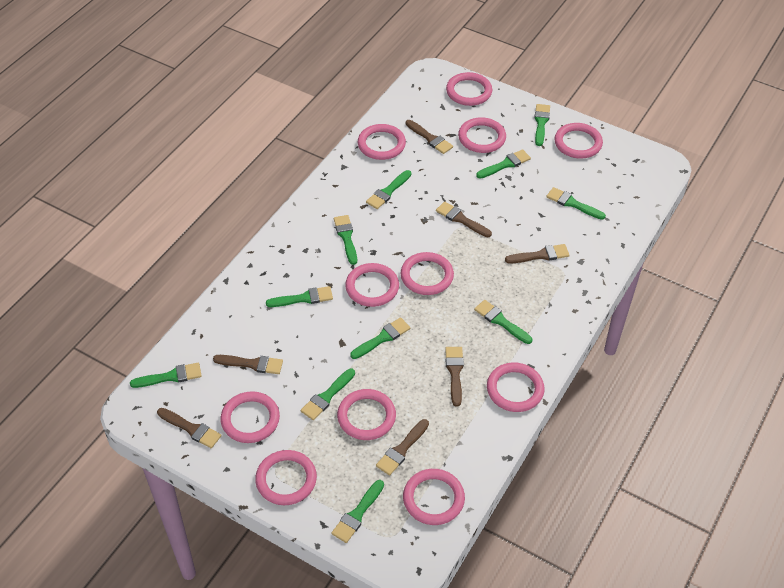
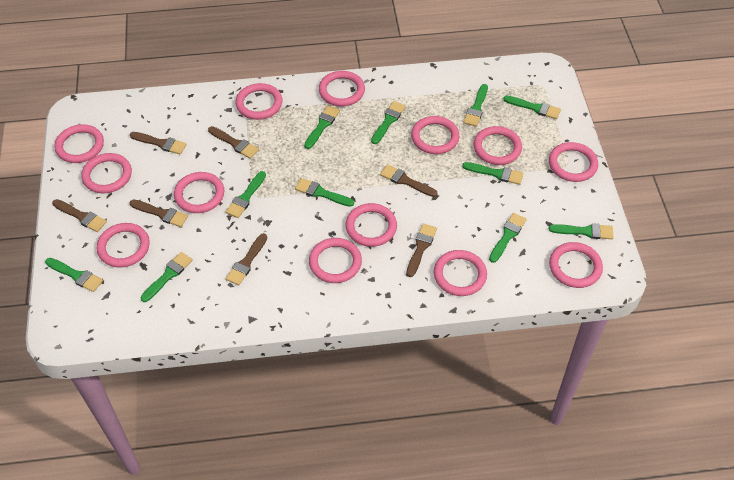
pink ring: [221,391,280,443] [255,450,317,505] [337,389,396,440] [345,263,399,307] [358,124,406,160] [400,252,454,295] [403,469,465,525] [446,72,492,106] [458,117,506,153] [487,362,545,412] [554,123,603,158] = 11 -> [54,124,104,163] [81,153,132,193] [97,223,150,268] [174,172,224,213] [236,83,282,120] [309,238,362,283] [319,71,365,106] [346,203,397,247] [411,116,459,154] [434,250,487,296] [473,126,522,165] [549,142,598,182] [549,242,603,288] = 13

